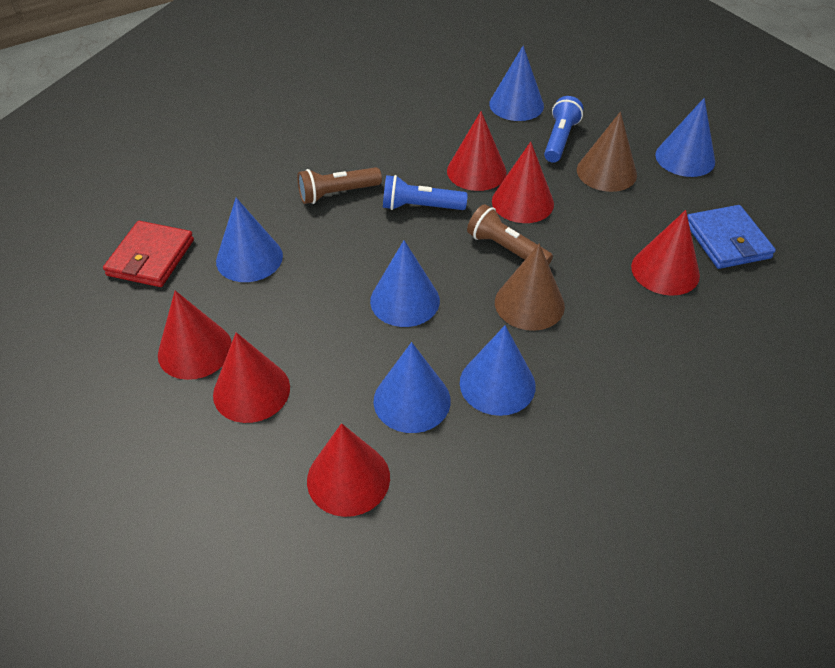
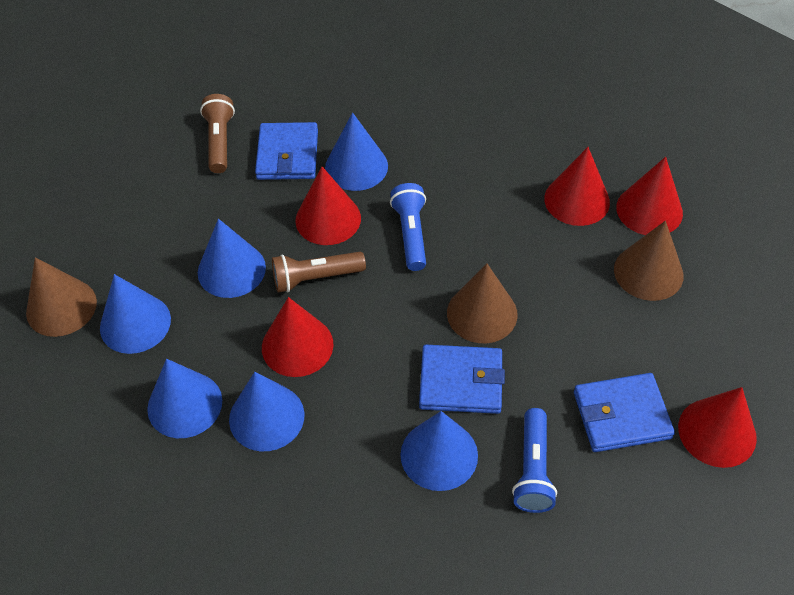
blue wallet: [687,205,776,269] = 1 -> [255,122,318,180] [419,345,505,414] [574,373,675,452] = 3
brown cone: [495,243,565,331] [577,112,637,192] = 2 -> [26,257,97,337] [447,264,518,343] [614,221,683,301] = 3
red cone: [158,291,232,380] [213,332,290,423] [307,423,390,517] [447,111,507,191] [492,142,554,223] [631,210,700,296] = 6 -> [262,297,333,377] [295,166,361,245] [544,147,610,226] [616,157,683,235] [678,387,757,468] = 5
red wallet: [103,221,194,287] = 1 -> none = 0

